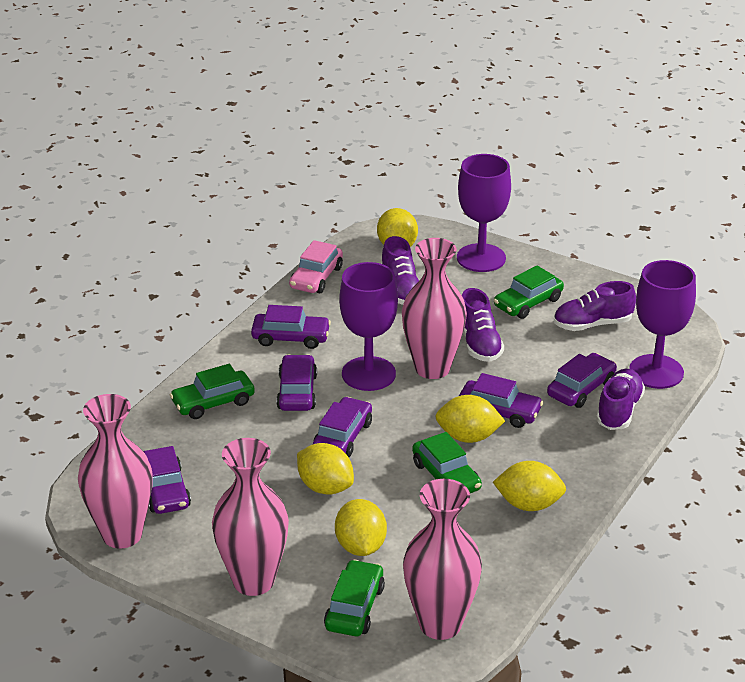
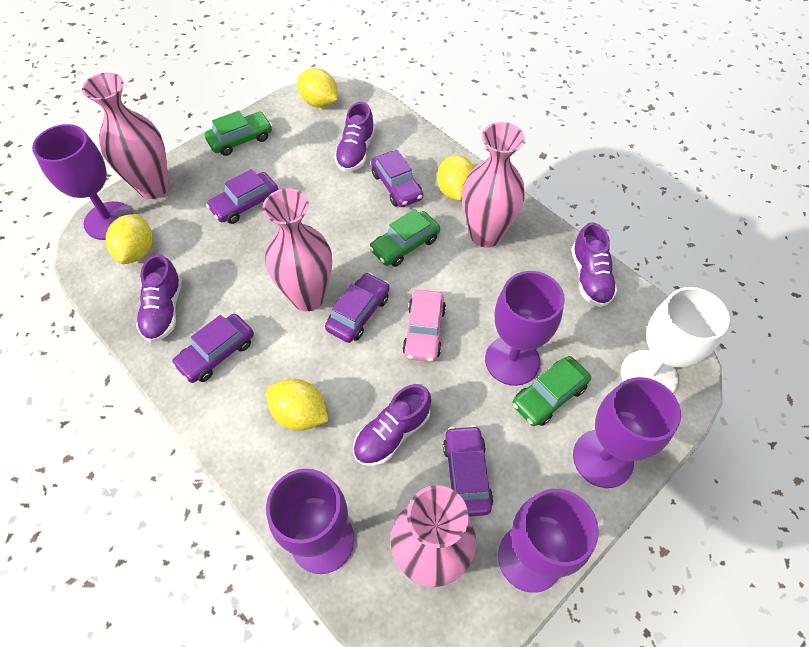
green car: [170,364,255,419] [324,559,385,636] [412,432,482,493] [494,265,564,319] = 4 -> [204,111,272,156] [369,209,440,267] [512,356,591,426] = 3
purple car: [144,446,191,514] [251,305,331,349] [276,354,317,411] [313,397,372,457] [459,373,543,428] [547,353,617,408] = 6 -> [172,314,254,383] [206,169,278,224] [325,272,390,343] [371,150,423,207] [443,425,493,517] = 5
purple goblet: [339,262,398,391] [457,154,511,272] [629,260,696,389] = 3 -> [32,124,133,240] [266,469,354,574] [485,271,565,386] [498,489,599,593] [573,377,681,488] = 5
white goblet: none = 0 -> [621,287,730,393] = 1
yellow lemon: [297,443,354,495] [335,499,387,556] [377,208,418,247] [435,395,505,443] [493,461,566,511] = 5 -> [106,214,153,264] [266,379,329,431] [297,68,338,108] [437,155,475,200] = 4

